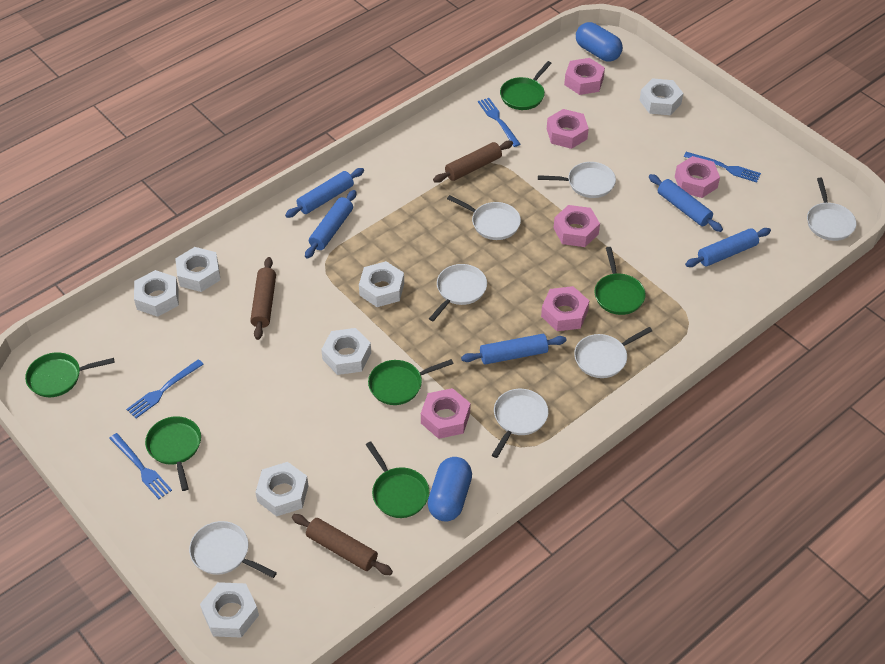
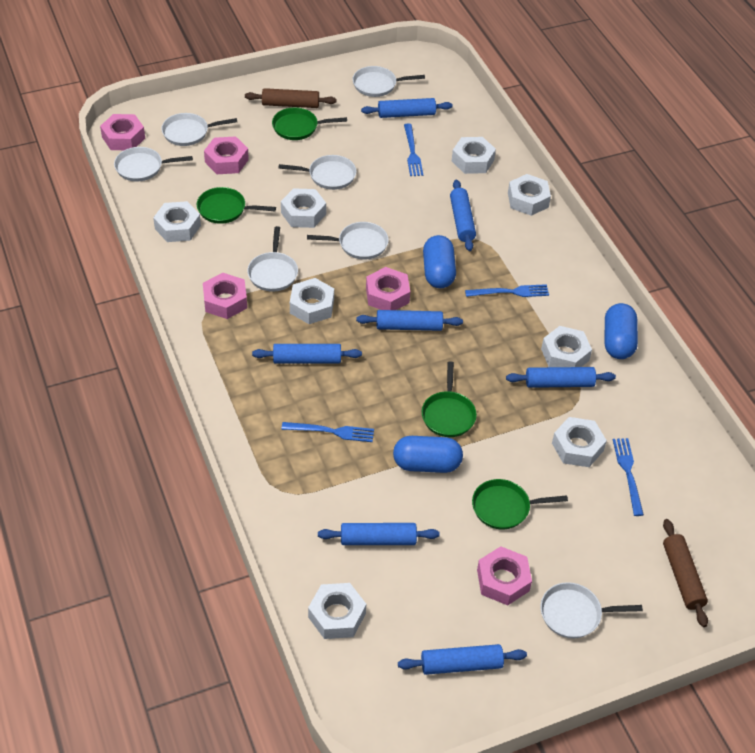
blue capsule: [428,457,472,522] [576,22,623,62] = 2 -> [393,436,463,473] [423,235,456,288] [605,303,638,359] = 3
blue rolling pin: [285,168,364,218] [305,190,356,259] [461,334,567,364] [649,174,723,232] [685,228,771,267] = 5 -> [252,344,362,364] [318,523,440,545] [356,310,463,331] [361,98,453,118] [398,644,527,675] [450,180,476,251] [506,367,616,388] = 7
brown rolling pin: [250,257,276,340] [292,514,393,575] [433,141,513,183] = 3 -> [245,88,337,108] [663,519,708,627] = 2
green pan: [25,352,114,397] [145,416,201,491] [366,441,429,518] [368,359,453,405] [500,61,552,110] [594,247,646,315] = 6 -> [197,187,276,224] [272,107,347,140] [422,361,477,437] [472,479,568,530] = 4
pink nut: [421,388,471,439] [541,286,589,331] [547,109,589,149] [553,205,600,247] [564,58,605,95] [675,156,720,198] = 6 -> [100,114,145,150] [203,273,247,319] [204,136,249,174] [366,267,410,310] [477,546,532,605] = 5
white nut: [134,270,179,317] [175,247,221,292] [200,582,259,638] [255,462,309,516] [321,328,371,375] [359,261,404,307] [639,78,683,115] = 7 -> [153,201,201,242] [281,188,326,228] [290,278,334,324] [308,583,366,639] [452,137,496,174] [508,174,551,216] [541,326,592,367] [552,417,607,467] = 8

